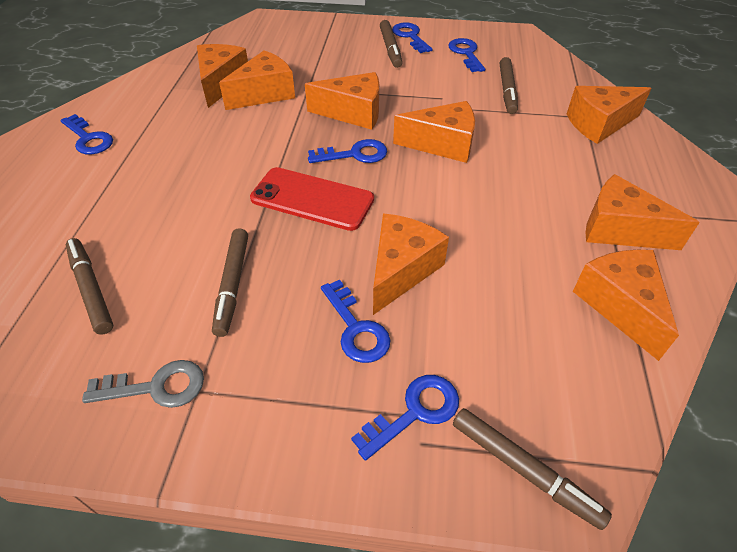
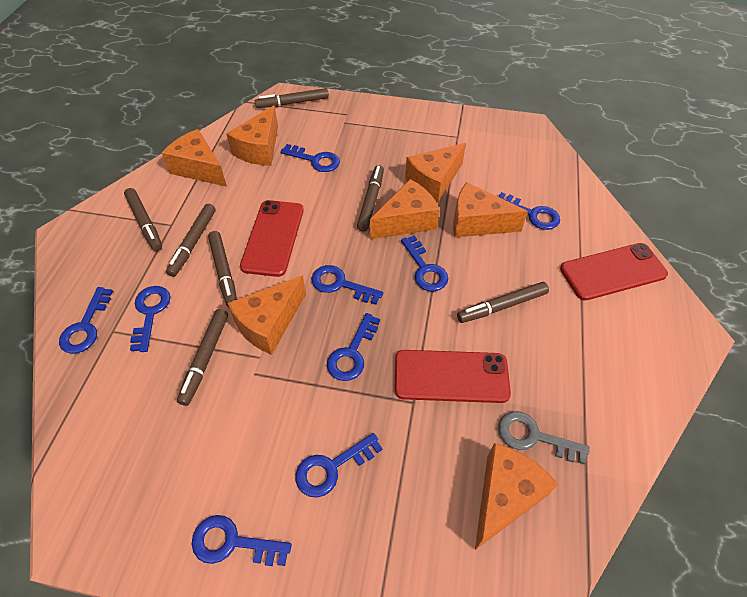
blue key: [61,114,113,155] [308,139,387,163] [321,280,391,363] [351,375,459,461] [392,22,432,53] [449,38,485,72] = 6 -> [59,287,113,354] [130,286,171,352] [192,515,292,566] [280,144,340,172] [295,433,383,497] [311,265,383,305] [327,313,380,381] [401,235,448,291] [498,192,560,230] = 9
brown marker: [66,238,113,335] [212,228,248,337] [380,20,402,68] [453,408,612,530] [500,57,518,114] = 5 -> [124,188,162,251] [166,204,216,277] [177,309,228,406] [208,231,237,307] [255,88,329,108] [357,165,384,232] [457,282,549,323] = 7
orange cheese: [197,44,248,108] [219,51,295,110] [305,72,379,130] [373,213,449,315] [393,101,475,163] [567,86,652,144] [573,250,679,361] [585,174,700,250] = 8 -> [162,129,227,187] [226,105,278,166] [228,275,306,355] [370,179,440,239] [405,143,466,203] [453,182,528,237] [475,443,558,550] = 7
red phone: [250,167,374,231] = 1 -> [240,200,304,277] [395,350,511,403] [560,243,668,301] = 3

